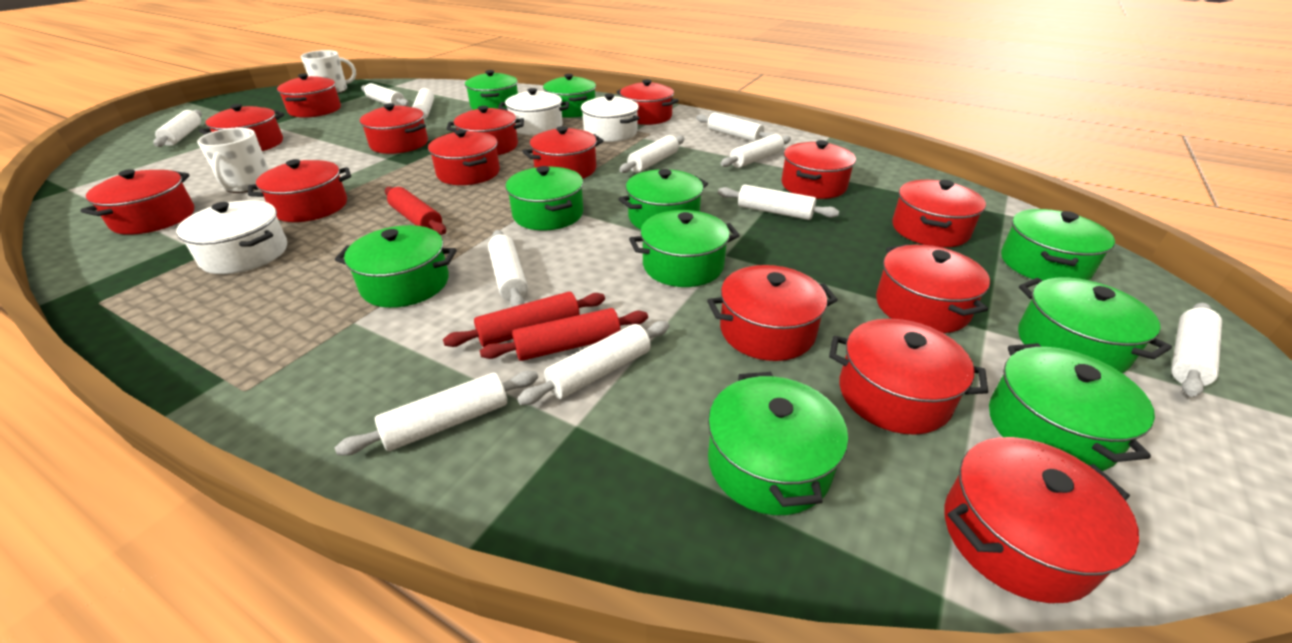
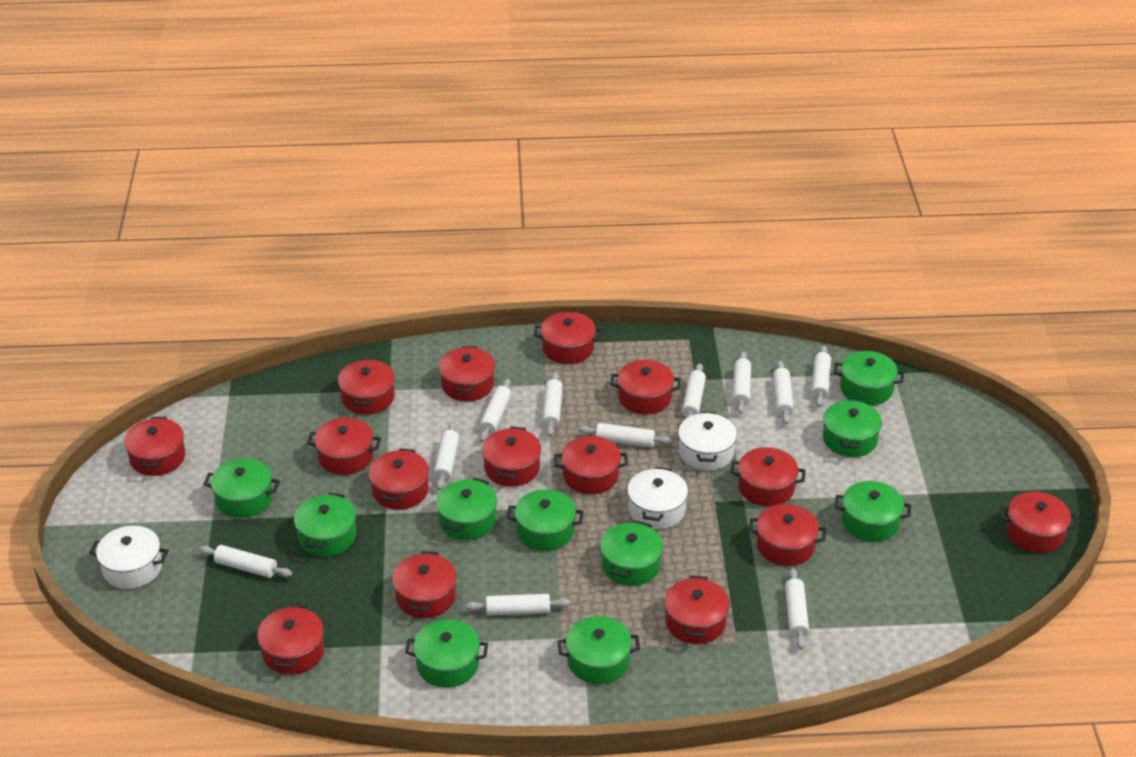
red rolling pin: [385,187,446,235] [443,292,605,347] [480,308,648,361] = 3 -> none = 0
white mug: [197,128,269,193] [301,50,356,94] = 2 -> none = 0

